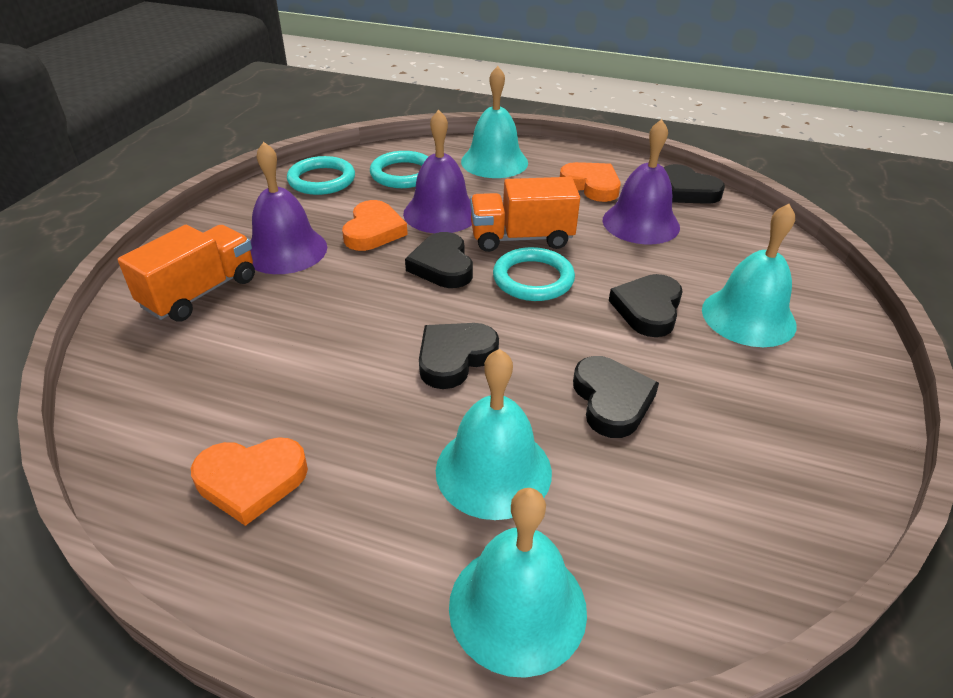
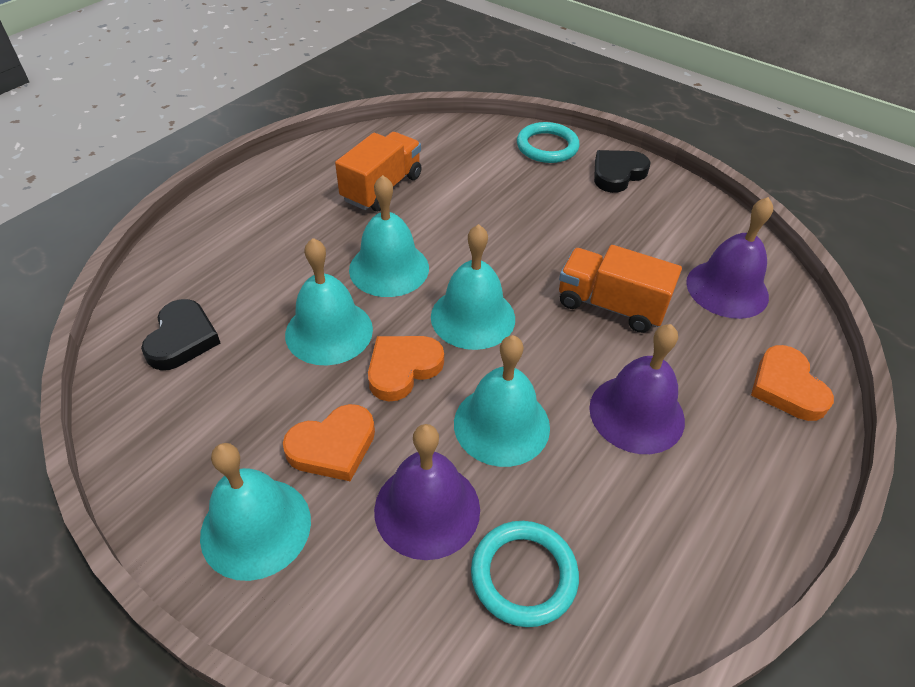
black heart: [405,232,473,288] [419,323,499,389] [573,356,659,438] [609,274,683,337] [663,164,725,204] = 5 -> [141,299,220,370] [594,150,651,193] = 2
turquoise bell: [436,349,552,520] [449,488,587,678] [461,66,528,178] [702,204,797,347] = 4 -> [200,443,311,581] [285,238,373,365] [349,175,429,297] [431,224,515,350] [454,335,550,467] = 5
turquoise ring: [287,156,355,195] [370,151,428,188] [493,247,575,301] = 3 -> [471,521,579,627] [517,122,579,163] = 2

